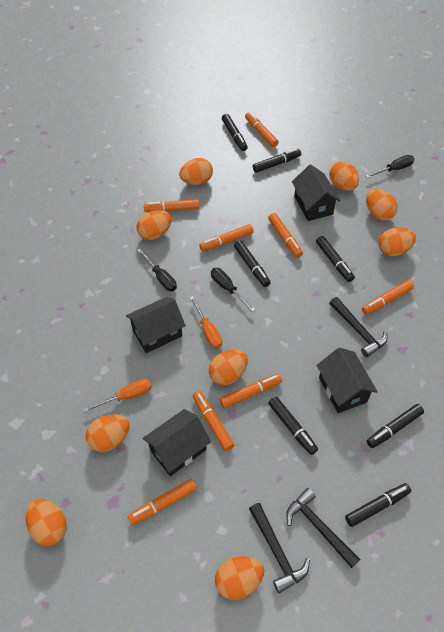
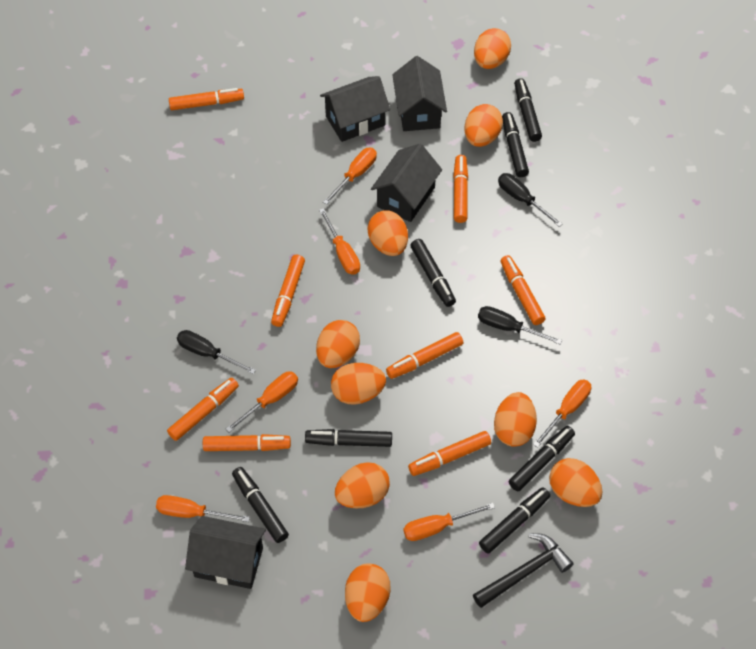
black hammer: [249,503,310,594] [286,488,360,568] [329,297,388,357] = 3 -> [473,533,574,608] = 1
orange screwdriver: [84,379,152,412] [189,296,222,349] = 2 -> [156,495,250,522] [226,372,298,432] [319,208,360,275] [323,148,377,205] [404,503,495,541] [533,380,591,448] = 6

